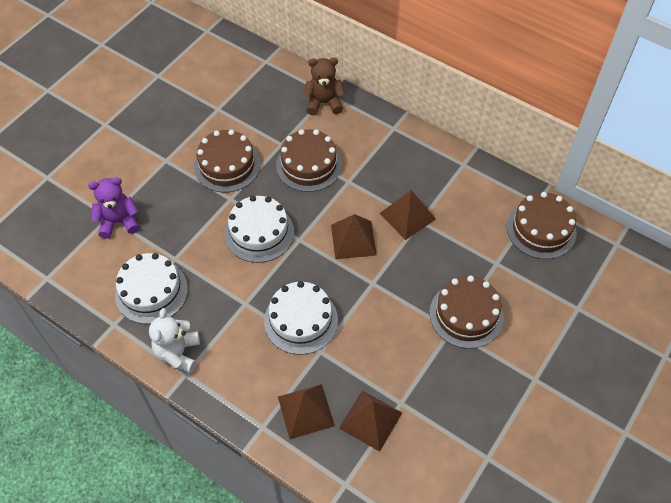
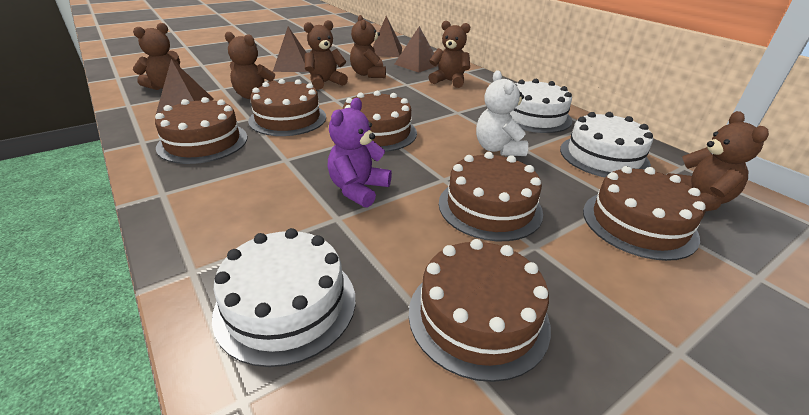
brown cake: [194,129,260,193] [276,129,342,192] [429,276,504,349] [507,192,577,259] = 4 -> [155,97,247,164] [248,79,326,136] [343,91,417,152] [409,239,551,382] [439,152,543,241] [583,166,706,261] = 6
brown teddy bear: [303,58,345,116] = 1 -> [133,23,180,90] [225,32,277,99] [304,20,348,90] [350,15,386,78] [429,21,470,88] [667,111,769,211] = 6

